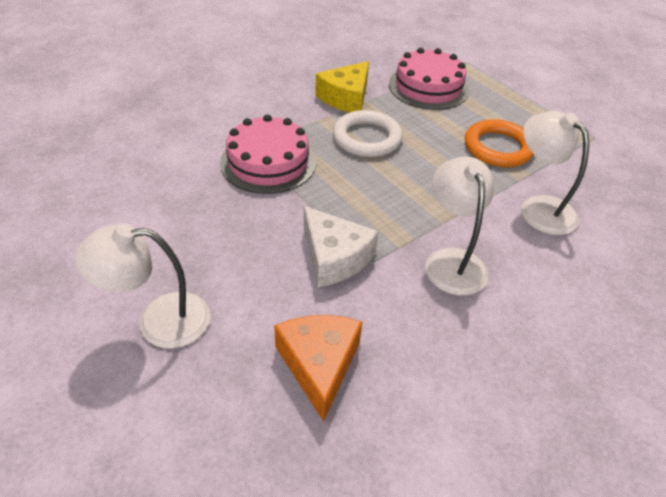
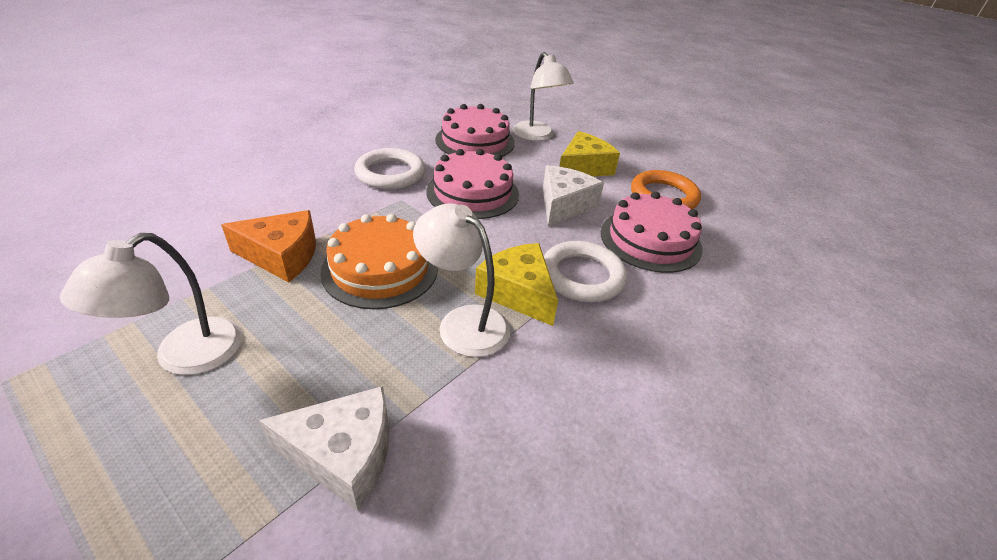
orange cake: none = 0 -> [320,214,438,309] = 1
pink cake: [220,114,316,194] [389,48,469,110] = 2 -> [426,149,519,219] [435,104,515,157] [601,192,703,273] = 3
white cheese: [304,206,379,287] = 1 -> [259,386,389,511] [543,165,604,226] = 2
white ring: [333,110,402,157] = 1 -> [354,148,425,190] [544,241,627,302] = 2
yellow cheese: [315,61,369,113] = 1 -> [475,243,558,326] [559,131,620,177] = 2

